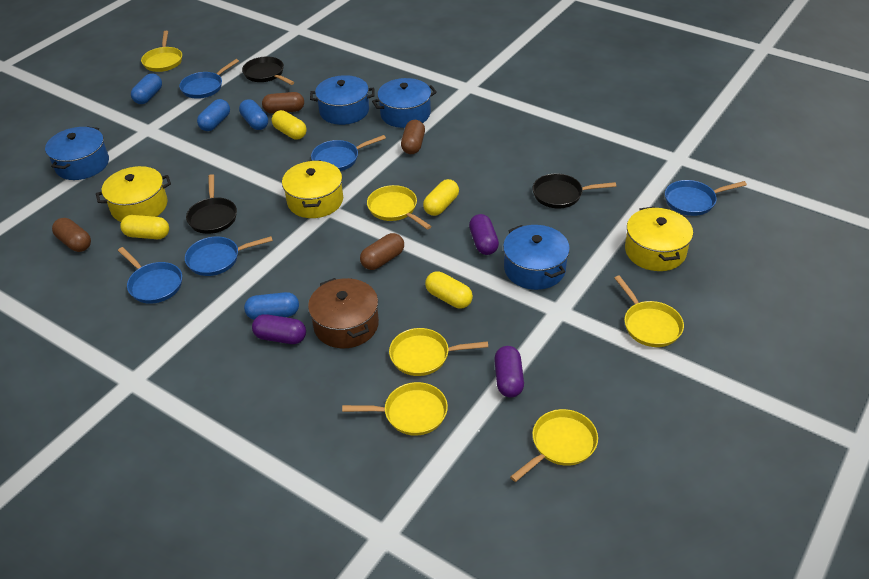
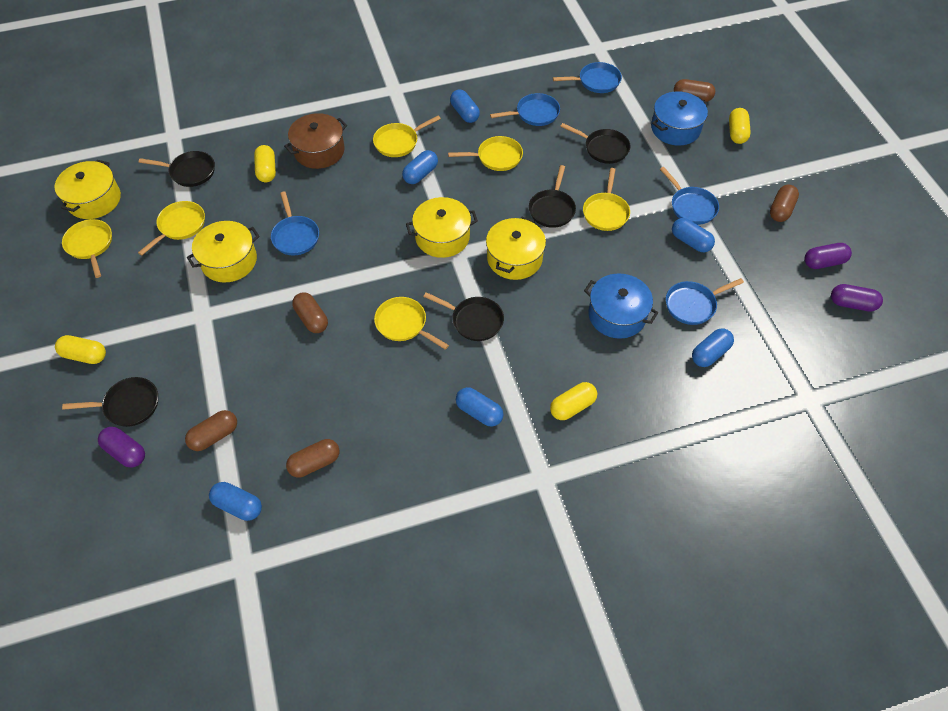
black pan: [186,174,237,234] [242,56,294,85] [532,173,616,208] = 3 -> [62,377,158,427] [139,151,215,187] [423,292,504,341] [529,165,576,228] [560,123,630,164] = 5
blue capsule: [131,73,162,104] [197,99,230,131] [239,99,268,130] [244,292,299,320] = 4 -> [209,482,262,521] [402,150,438,184] [450,89,480,123] [456,387,504,427] [672,218,715,252] [692,328,734,367] = 6
blue pot: [45,126,109,180] [310,75,375,125] [372,78,437,128] [503,225,570,290] = 4 -> [584,273,658,339] [651,91,708,146] = 2
brown capsule: [52,218,91,252] [262,92,304,114] [360,233,404,270] [401,120,425,154] = 4 -> [185,410,237,451] [286,439,339,478] [292,292,328,333] [674,79,715,102] [770,185,799,222] = 5
yellow pot: [96,166,171,222] [282,160,343,218] [625,207,693,271] = 3 -> [54,160,121,219] [187,221,260,283] [406,197,478,258] [486,217,546,280] = 4

